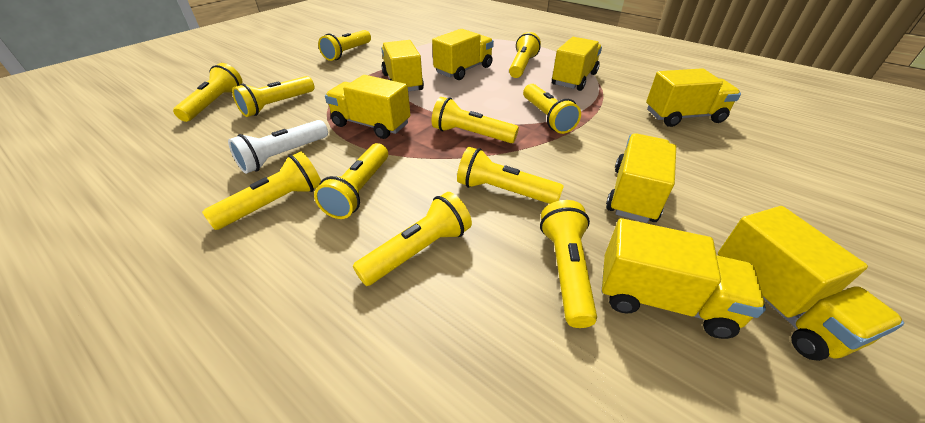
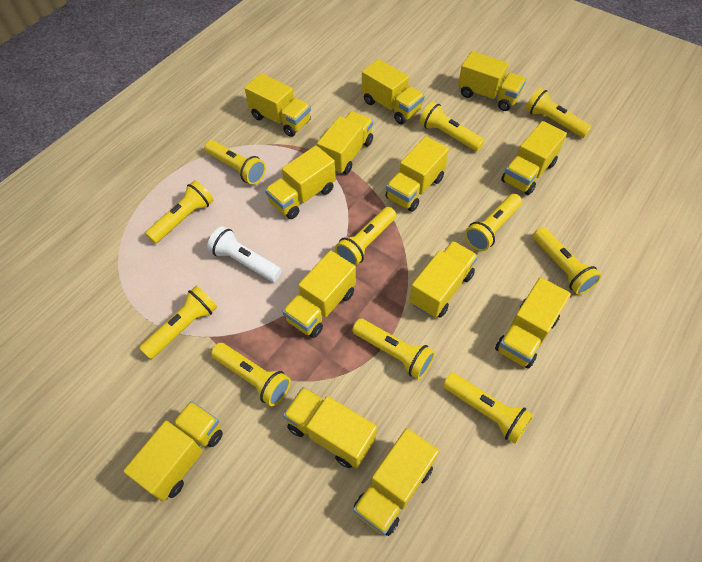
yellow truck: [325,75,411,139] [381,40,424,91] [432,29,494,80] [552,37,602,91] [602,218,766,339] [606,133,676,223] [646,68,741,127] [718,206,904,361] = 8 -> [123,401,223,501] [244,73,311,137] [265,146,336,219] [282,250,356,338] [283,387,377,468] [317,111,373,175] [353,428,439,536] [362,59,424,124] [386,136,449,212] [409,241,478,318] [458,51,526,111] [495,277,571,369] [501,121,567,195] = 13

